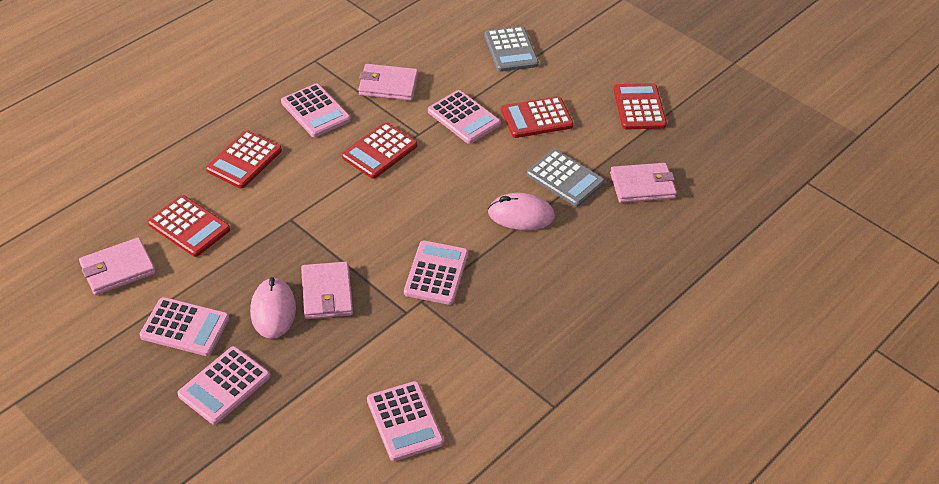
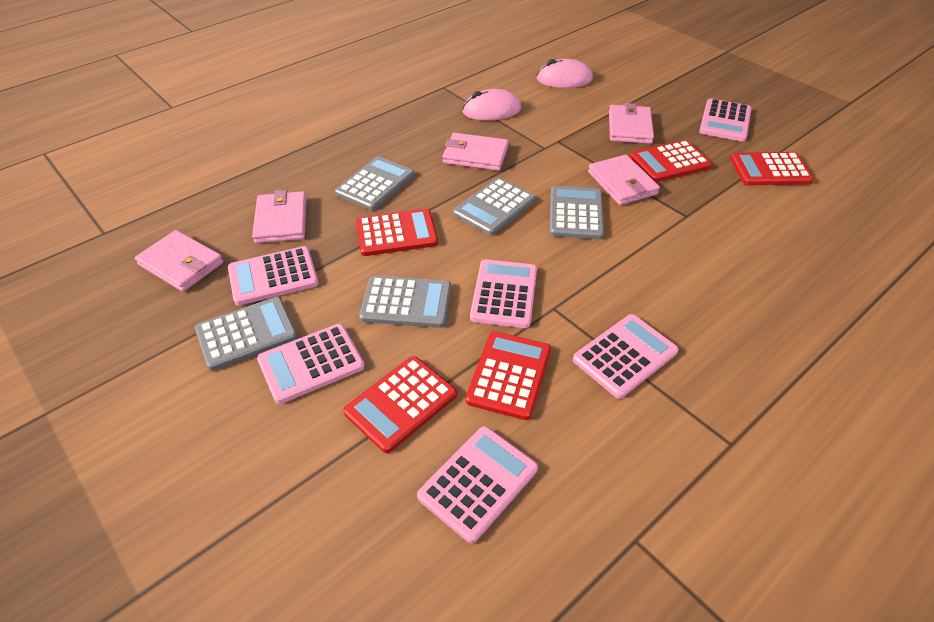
grey calculator: [484,26,539,72] [527,149,605,207] = 2 -> [195,297,298,371] [335,156,415,211] [359,276,451,328] [453,178,536,236] [550,186,604,239] = 5
pink wallet: [79,237,156,295] [301,262,353,319] [358,64,418,101] [610,163,677,203] = 4 -> [135,230,223,292] [252,190,307,243] [443,133,508,171] [588,155,660,205] [609,103,654,144] = 5

